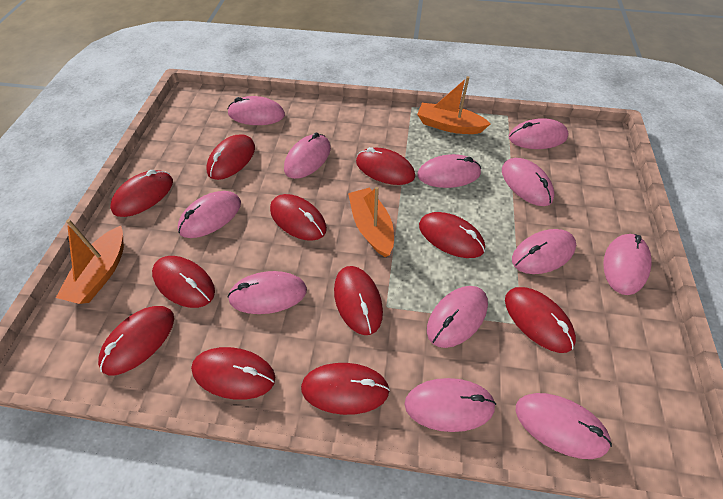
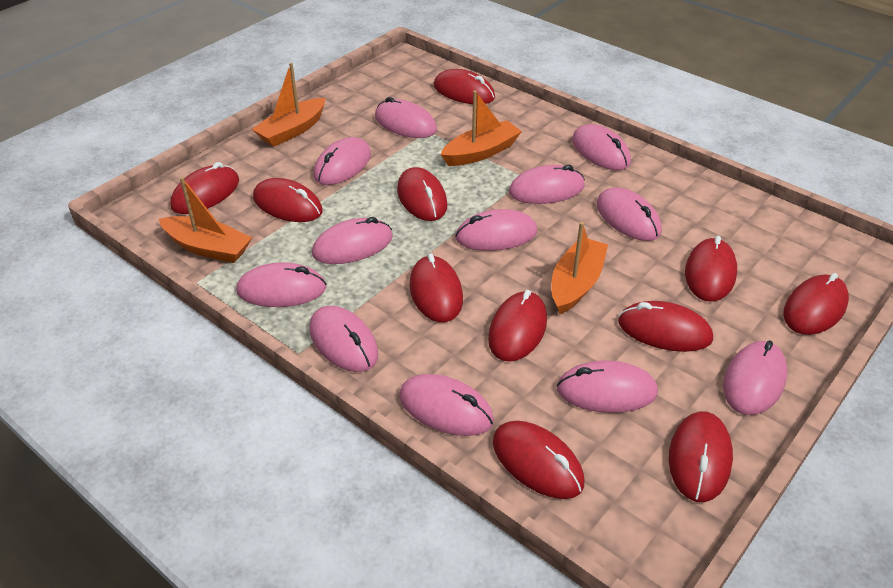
orange boat: [56,219,124,304] [348,187,394,257] [417,76,491,134] = 3 -> [159,177,252,263] [252,63,326,147] [440,90,522,166] [551,222,608,314] = 4

